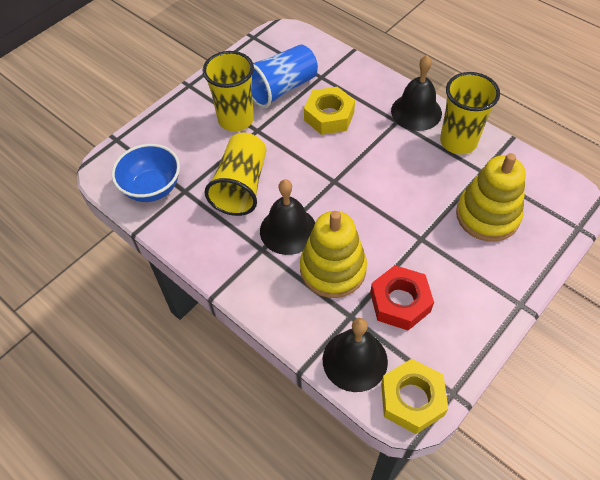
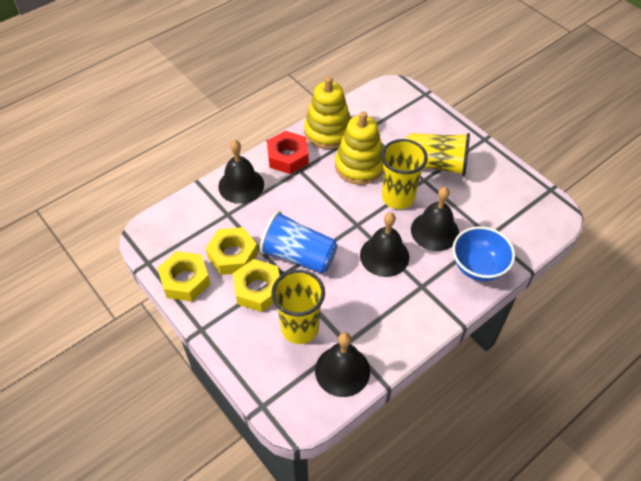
black bell: [260,179,315,255] [323,318,388,392] [391,55,442,131] = 3 -> [218,140,264,204] [315,332,370,397] [360,213,409,277] [411,187,459,251] = 4
yellow nut: [304,87,355,135] [381,359,448,434] = 2 -> [158,251,210,301] [206,227,258,275] [233,259,280,312] = 3

